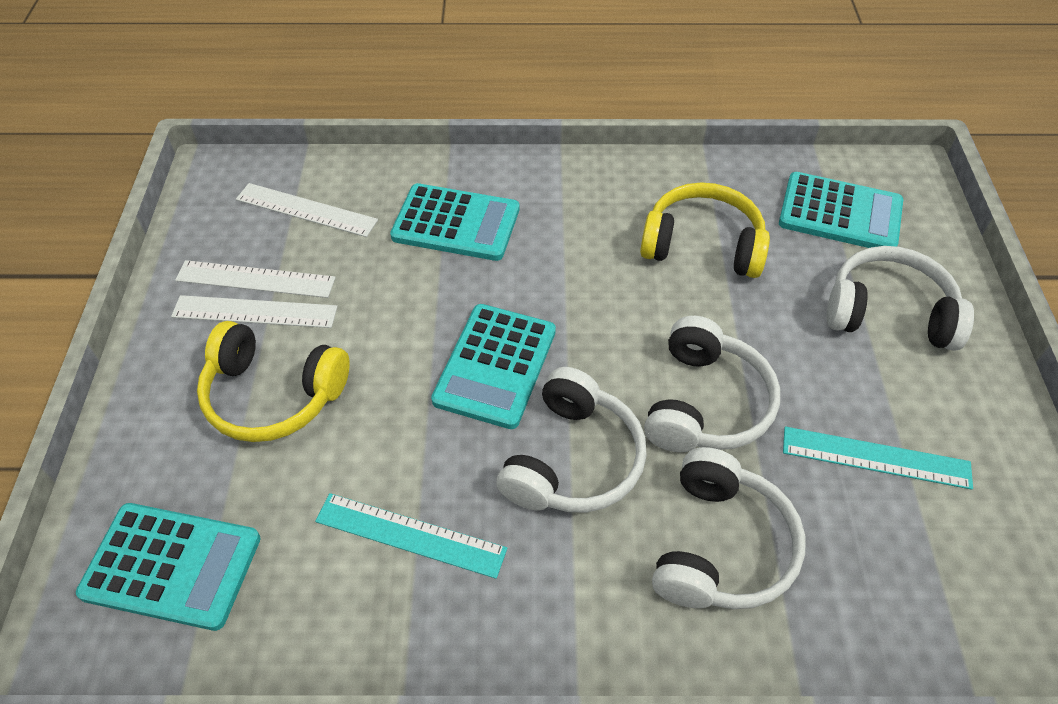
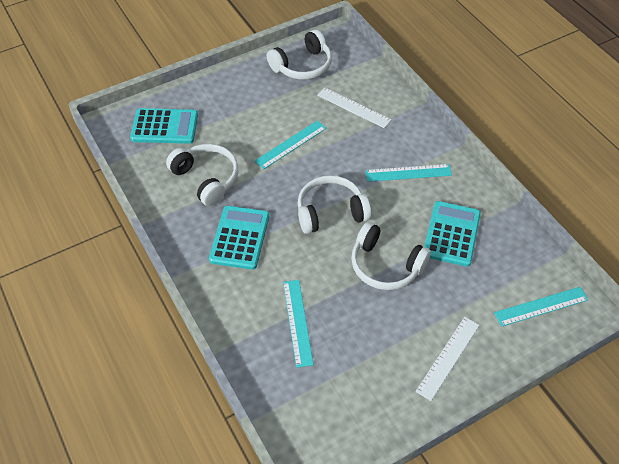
turquoise calculator: [76,503,261,631] [390,183,519,261] [431,304,556,429] [779,172,903,248] = 4 -> [130,108,198,144] [209,206,269,270] [424,201,481,267] = 3
turquoise ruler: [315,493,507,579] [783,427,973,490] = 2 -> [255,121,327,169] [283,280,314,368] [365,164,452,182] [494,287,588,327] = 4
white ruler: [171,295,338,328] [175,260,336,298] [236,183,378,237] = 3 -> [317,87,391,128] [416,317,479,401] = 2
yellow headphones: [197,321,350,442] [640,182,770,278] = 2 -> none = 0

